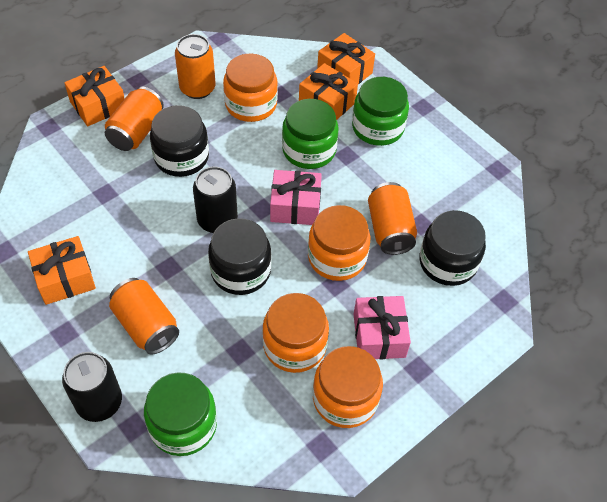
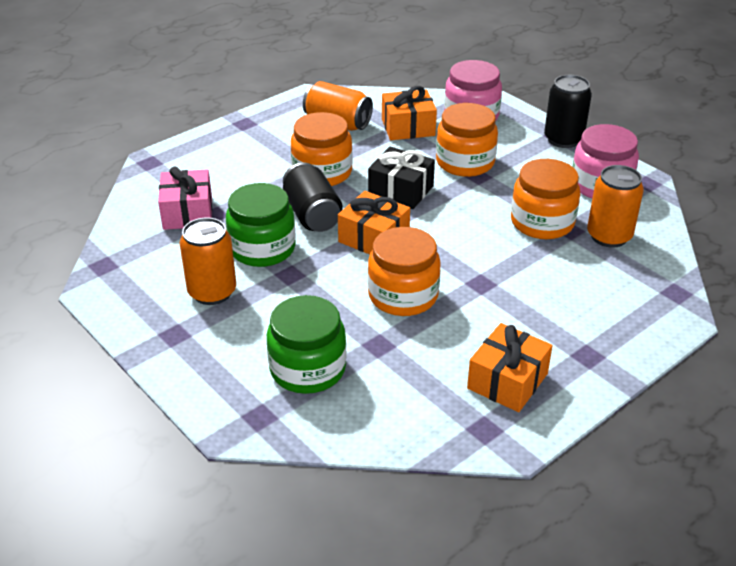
black gift: none = 0 -> [368,147,435,209] = 1
black jar: [150,105,209,177] [208,218,271,295] [419,210,486,286] = 3 -> none = 0
green jar: [144,372,217,456] [282,99,339,169] [352,77,409,146] = 3 -> [226,183,296,267] [267,295,347,394] = 2
orange can: [105,87,164,151] [109,278,179,354] [175,34,216,99] [368,182,417,255] = 4 -> [180,217,236,305] [303,81,373,131] [587,165,644,248] = 3
orange gift: [28,236,96,305] [64,66,125,126] [299,63,358,120] [317,33,375,84] = 4 -> [338,191,410,254] [382,86,437,140] [467,323,553,412] = 3
pink gift: [270,170,322,225] [353,296,411,360] = 2 -> [158,167,212,230] = 1
pink jar: none = 0 -> [444,60,502,120] [572,124,639,198] = 2

